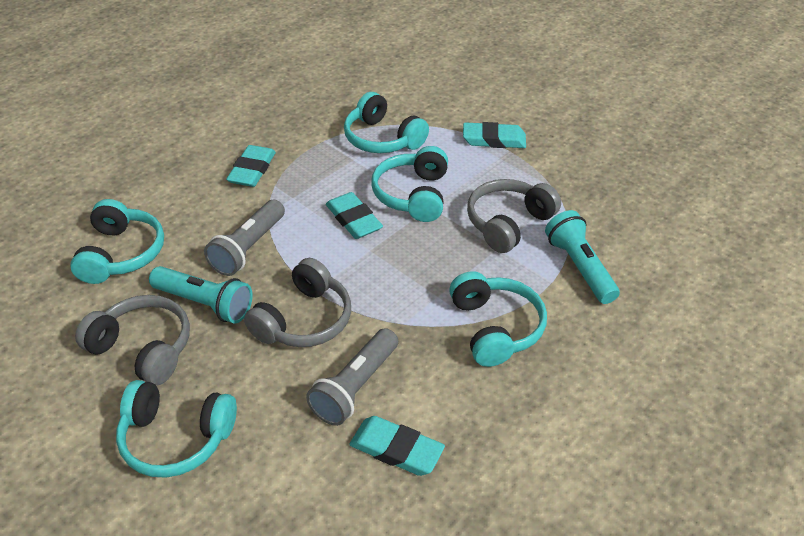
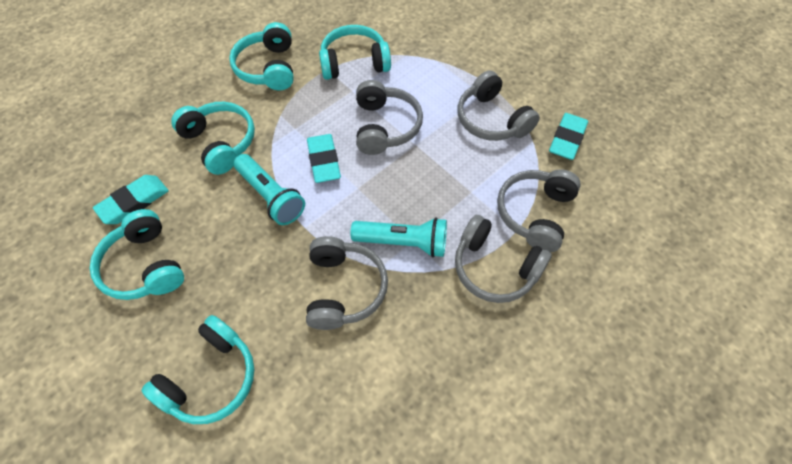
grey flashlight: [204,200,285,276] [306,328,398,426] = 2 -> none = 0
grey headphones: [75,295,190,386] [244,258,351,347] [467,179,561,253] = 3 -> [306,236,388,330] [356,80,423,155] [455,215,552,303] [458,70,540,141] [497,169,581,252] = 5
turquoise eraser: [226,145,276,187] [326,192,383,239] [349,416,445,476] [463,122,526,148] = 4 -> [93,175,169,224] [307,134,341,183] [549,113,588,160] = 3

